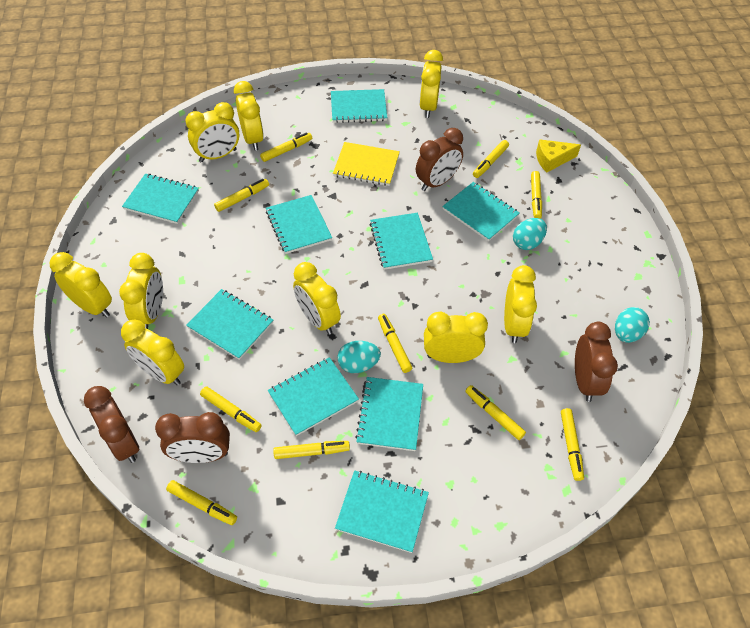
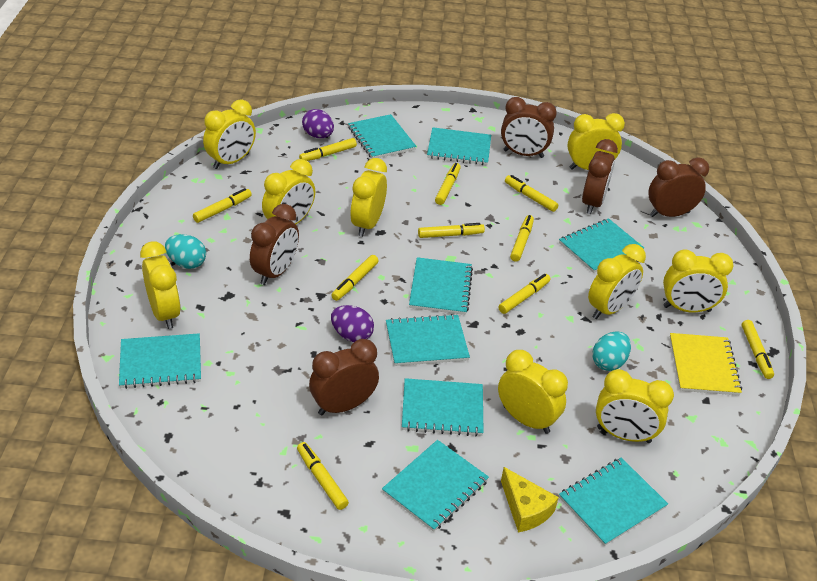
brown clock: [84,386,139,463] [155,412,230,463] [416,128,463,191] [575,322,618,402] = 4 -> [250,204,299,285] [309,339,379,415] [501,97,557,158] [582,139,618,214] [648,157,709,217] = 5
purple egg: none = 0 -> [302,109,334,138] [331,305,374,342] = 2
turquoise egg: [338,341,381,373] [513,218,547,250] [615,307,650,343] = 3 -> [165,234,206,269] [592,331,631,371] = 2

